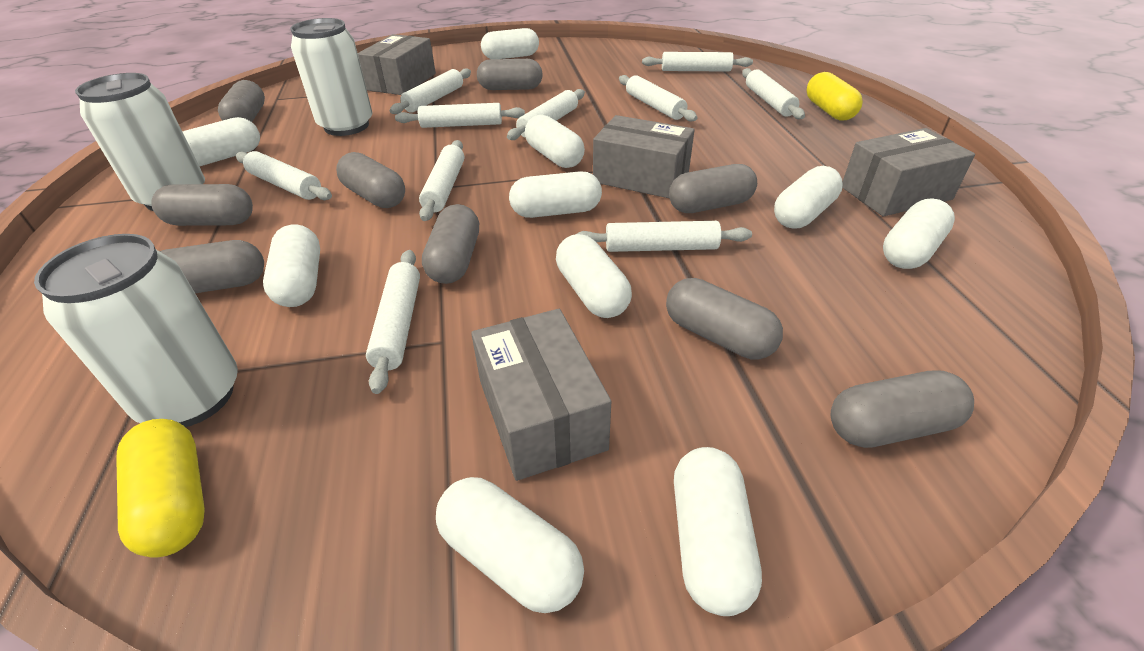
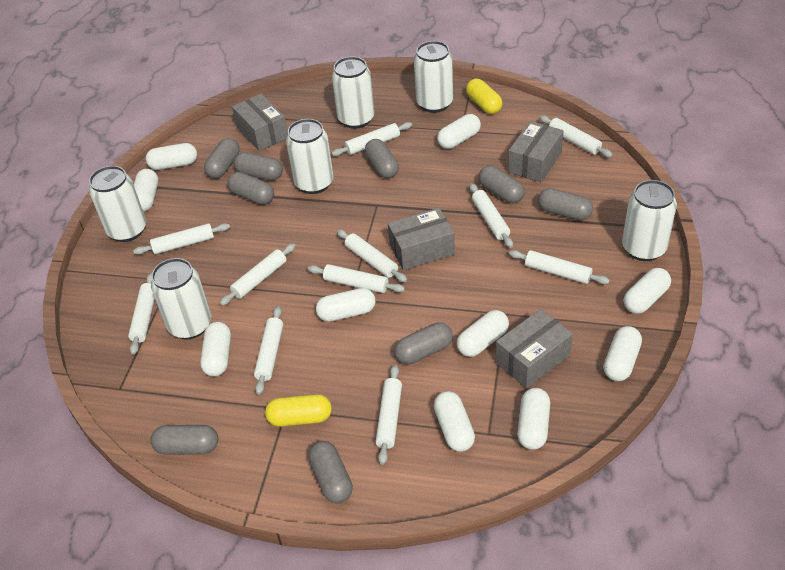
white can: [34,234,238,427] [75,73,205,211] [290,18,373,136] = 3 -> [89,166,146,242] [151,258,211,339] [286,119,334,194] [332,57,374,129] [414,41,453,113] [622,180,677,261] = 6
white rolling pin: [236,151,332,200] [366,250,420,394] [390,68,471,114] [395,103,525,128] [419,140,464,221] [507,89,585,140] [577,221,752,252] [619,75,697,121] [642,52,753,72] [742,68,805,119] = 10 -> [128,273,155,355] [133,223,230,255] [220,243,296,306] [254,306,283,395] [308,264,405,293] [332,122,412,156] [337,229,407,282] [375,365,402,465] [470,183,513,248] [509,250,610,284] [539,115,613,157] = 11

